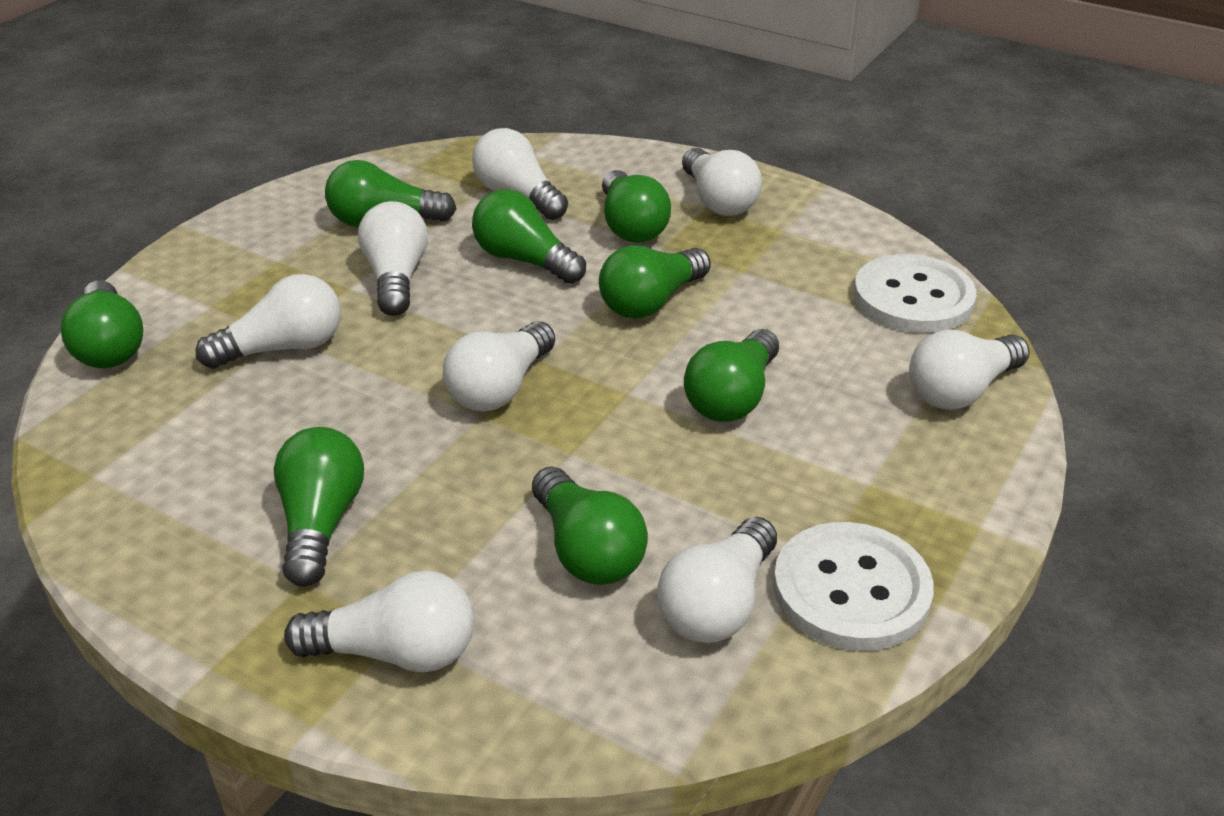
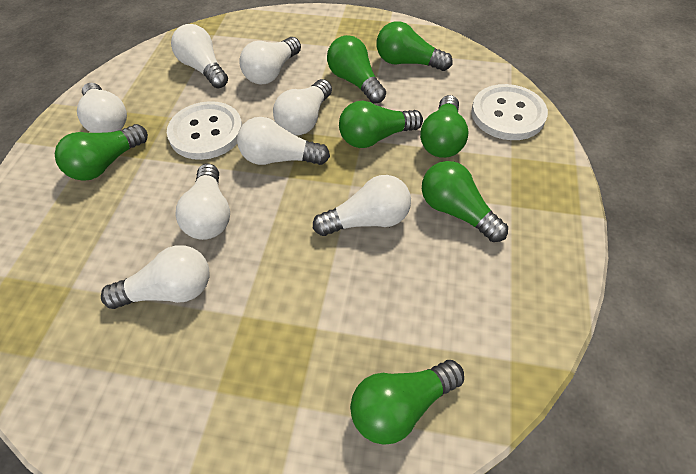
green light bulb: [61,281,143,368] [274,427,364,587] [325,160,456,227] [472,189,586,284] [532,467,648,585] [599,245,711,319] [602,170,671,242] [684,329,779,422] = 8 -> [55,124,148,181] [327,35,386,104] [339,101,423,148] [350,360,464,445] [376,21,453,71] [420,95,469,158] [422,161,508,242] = 7

